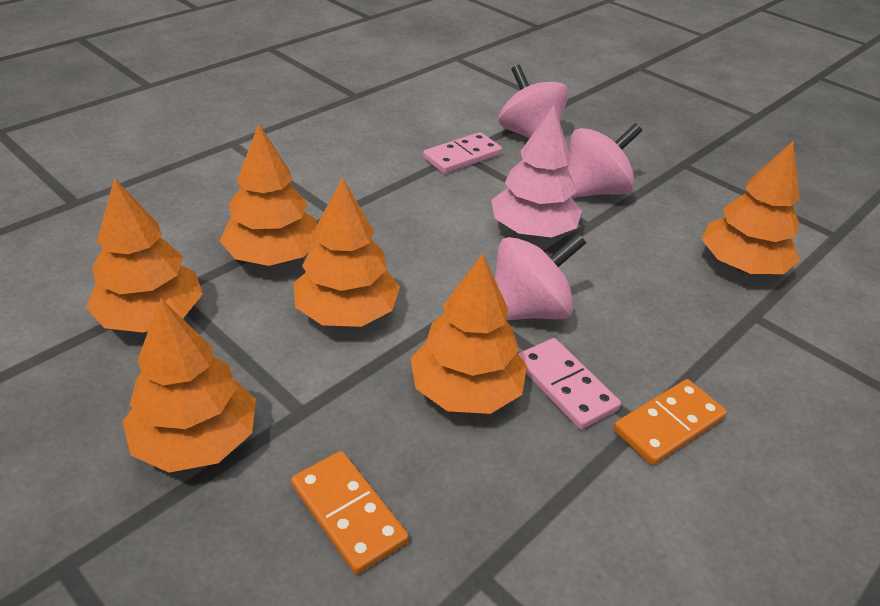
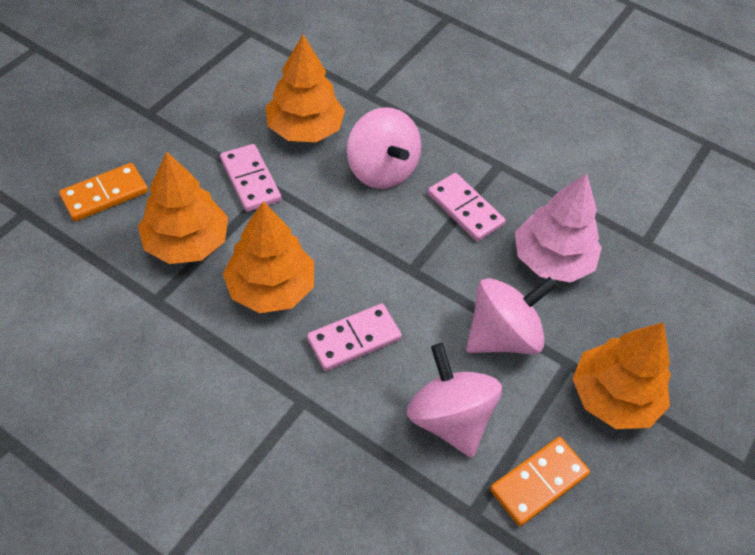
orange tree: [86,178,203,333] [123,298,256,473] [220,124,317,266] [294,178,400,327] [411,253,527,414] [702,141,800,274] = 6 -> [138,152,228,264] [223,201,314,313] [265,34,345,142] [572,322,671,429] = 4
pink domino: [423,132,502,174] [518,338,621,429] = 2 -> [220,144,281,212] [307,303,402,371] [428,173,506,241] = 3

